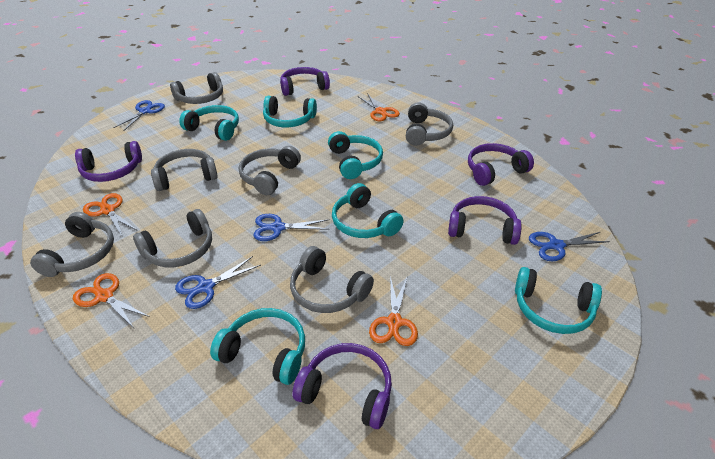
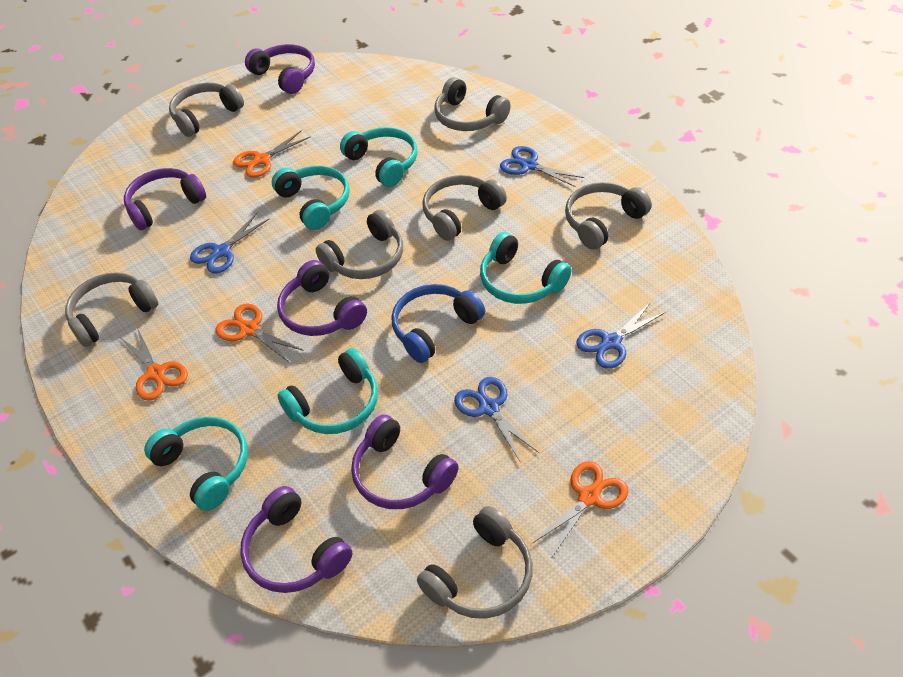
blue headphones: none = 0 -> [391,284,485,363] = 1
turquoise headphones: [179,105,239,141] [210,308,305,385] [263,96,317,127] [328,131,383,179] [332,183,403,238] [515,267,602,334] = 6 -> [144,417,248,511] [272,166,350,230] [277,348,378,434] [340,127,417,187] [480,232,571,304] = 5

